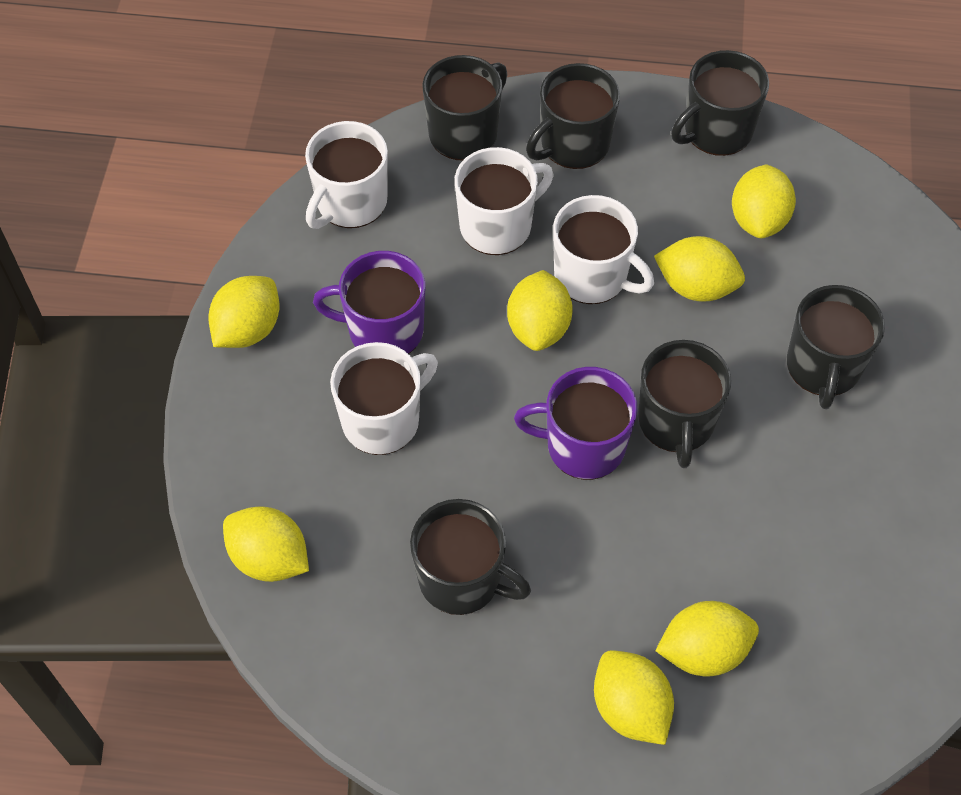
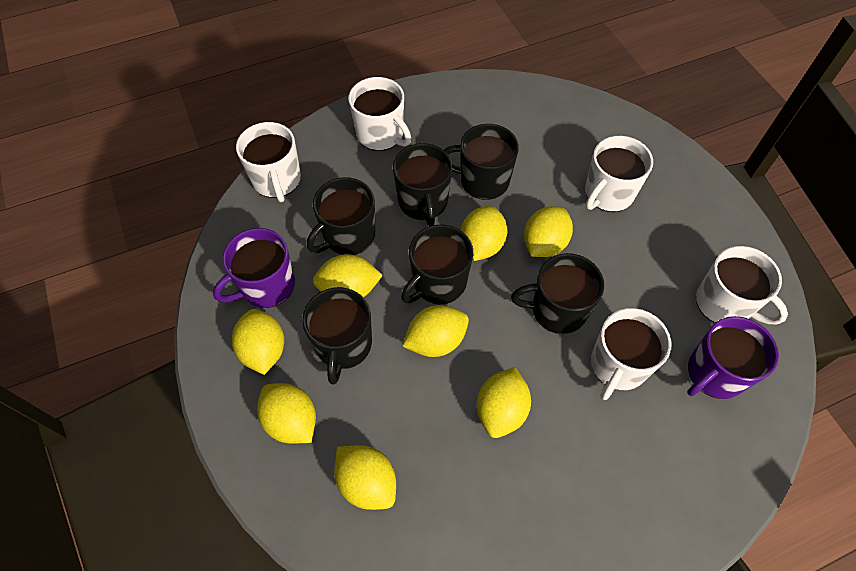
white mug: [305,121,388,229] [330,342,438,455] [455,147,553,255] [553,195,654,304] = 4 -> [236,122,301,202] [348,77,411,151] [585,136,653,212] [591,308,672,400] [696,246,788,324] = 5
yellow lemon: [208,276,279,348] [223,506,309,582] [507,270,573,351] [594,650,674,745] [654,236,745,302] [655,601,759,676] [732,164,796,238] = 7 -> [232,309,284,375] [257,383,316,444] [313,254,383,297] [334,445,396,510] [402,305,469,357] [461,206,508,261] [477,367,531,438] [524,206,573,257] = 8

